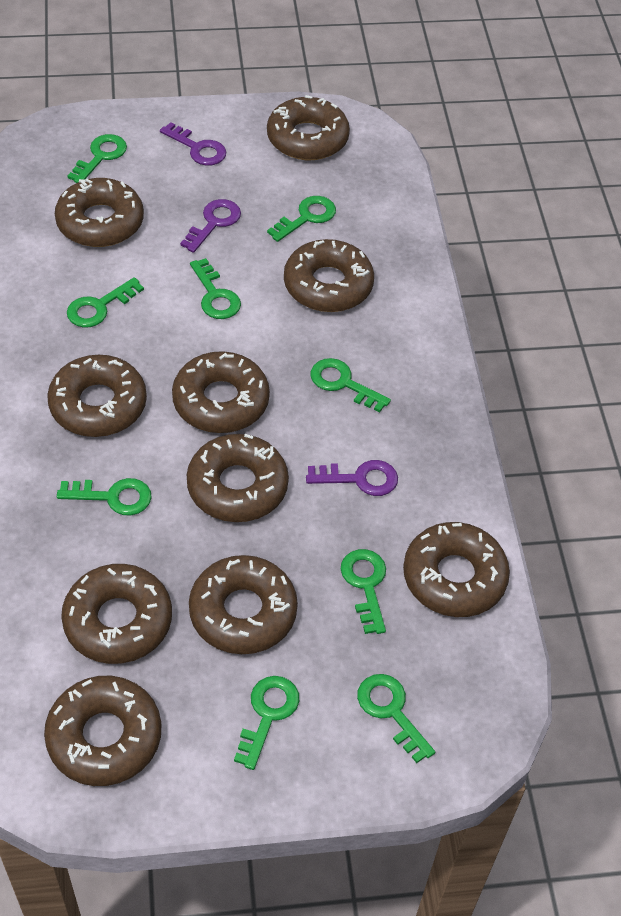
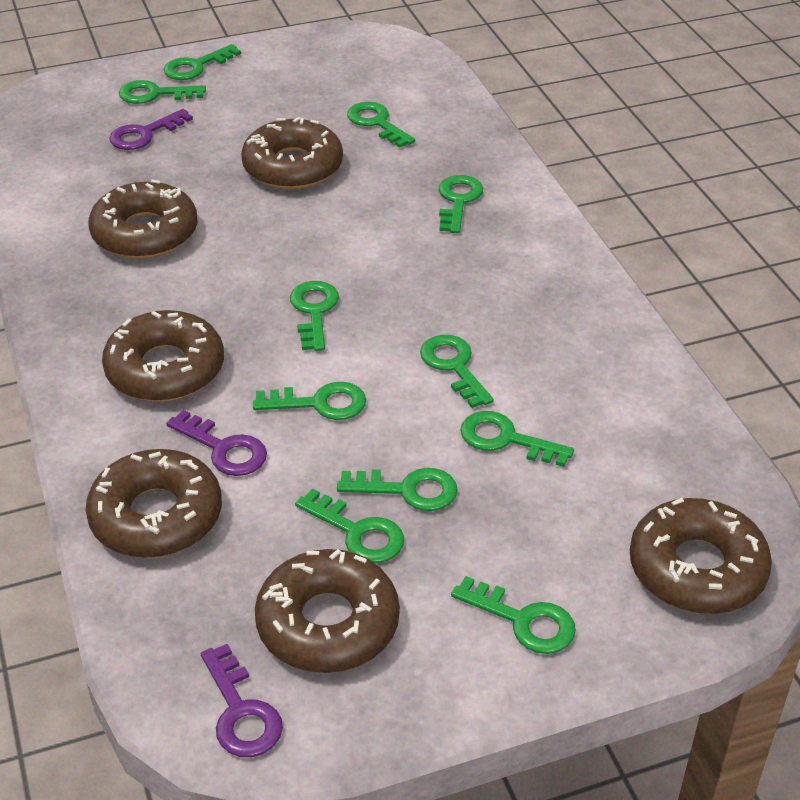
brown donut: [44,676,161,786] [47,355,147,437] [55,178,144,247] [61,564,172,664] [172,351,270,433] [187,434,289,522] [189,555,298,654] [267,95,350,160] [284,239,374,312] [403,522,510,617] = 10 -> [85,449,222,558] [88,180,198,259] [102,310,224,402] [241,117,343,189] [255,549,400,673] [630,498,772,614] = 6
green key: [57,478,152,515] [67,134,127,183] [67,277,144,328] [190,258,241,319] [234,676,299,770] [267,196,336,242] [311,358,391,412] [341,549,386,634] [357,674,435,763] = 9 -> [119,80,206,104] [163,44,241,80] [253,382,366,420] [290,281,339,351] [295,489,404,563] [337,468,458,511] [347,102,415,148] [420,335,494,408] [438,175,483,233] [451,576,576,654] [460,411,574,467] = 11

